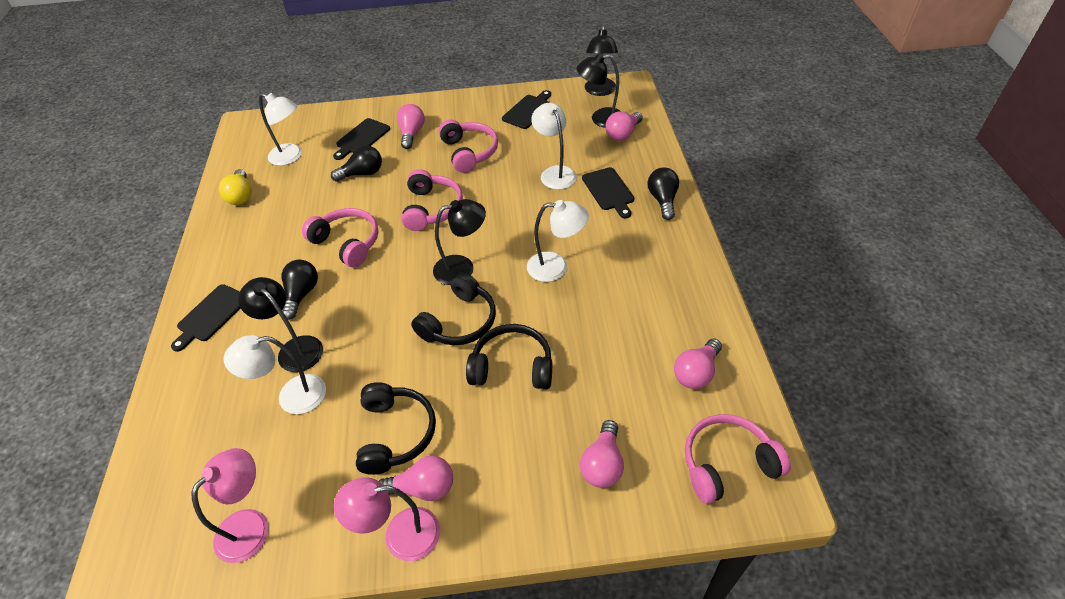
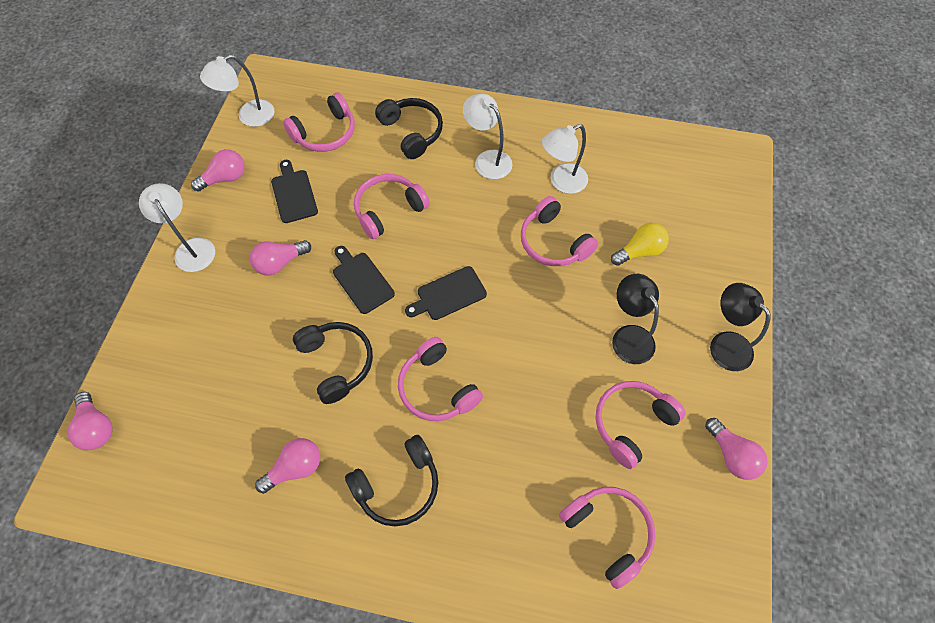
black cutting board: [171,284,240,352] [333,118,390,160] [502,90,551,129] [582,167,634,219] = 4 -> [271,160,318,223] [333,246,395,314] [405,266,487,320] = 3
black lamp: [238,277,323,372] [433,199,486,285] [577,53,621,128] [585,25,618,96] = 4 -> [612,274,659,364] [710,283,771,371] = 2
black light bulb: [281,260,318,320] [331,145,382,182] [648,167,679,220] = 3 -> none = 0
pink headphones: [302,208,379,267] [402,169,463,231] [438,120,498,173] [685,414,791,504] = 4 -> [283,93,355,152] [354,174,430,239] [398,337,483,421] [521,196,598,266] [559,487,656,589] [595,381,686,469] = 6
pink lamp: [192,448,269,563] [334,477,440,561] = 2 -> none = 0

